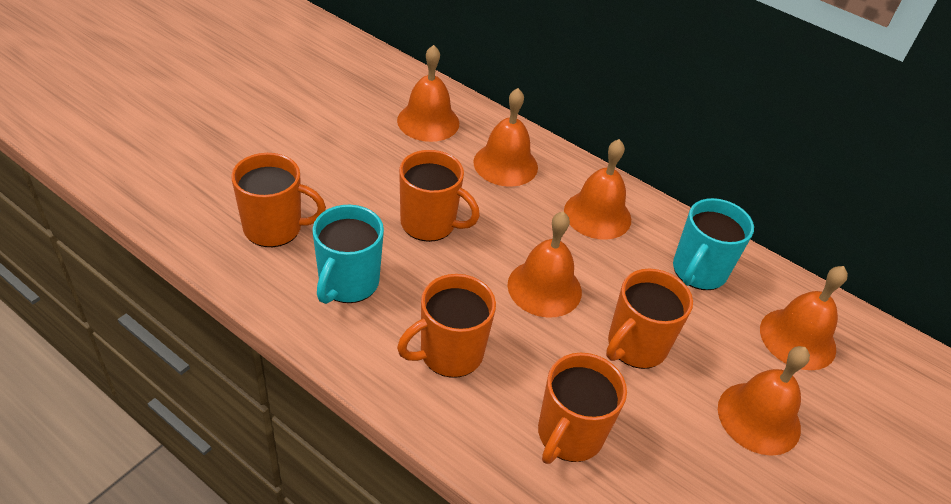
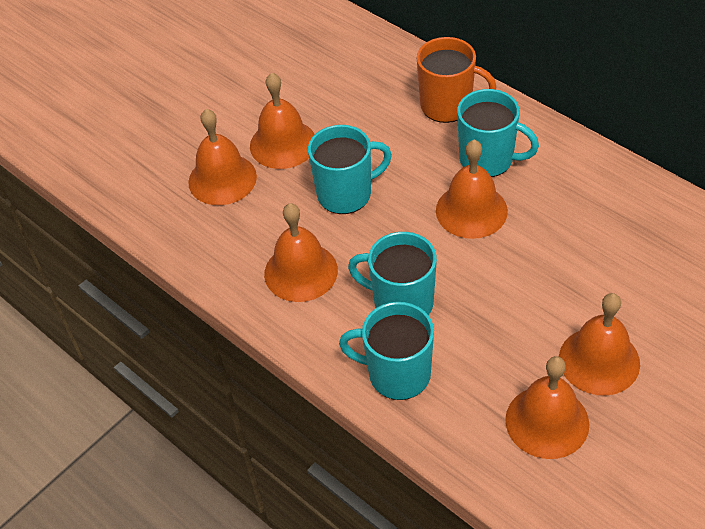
orange mug: [231,153,326,247] [397,274,496,378] [399,150,480,242] [538,353,627,464] [606,269,693,369] = 5 -> [417,37,497,123] = 1
turquoise mug: [312,205,384,304] [673,198,754,290] = 2 -> [308,125,392,214] [339,302,434,400] [348,232,437,315] [457,89,539,177] = 4

